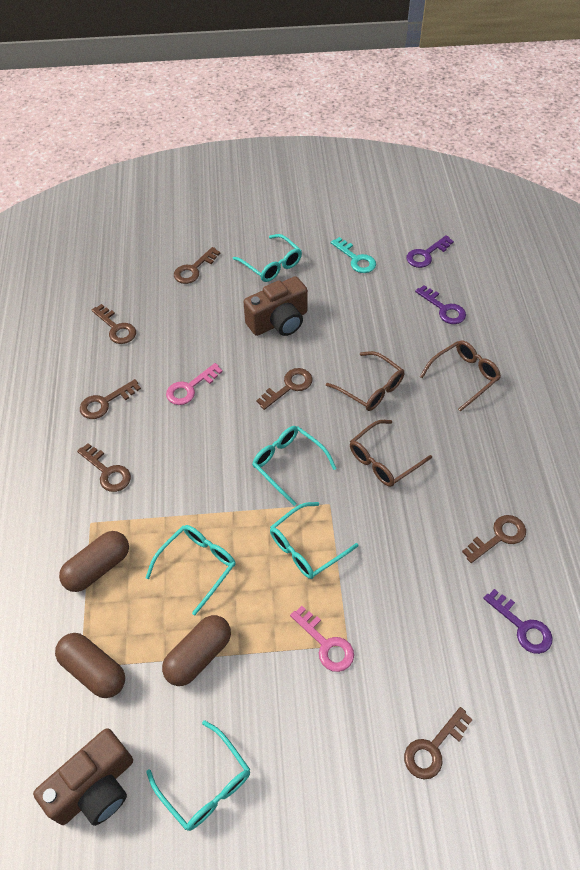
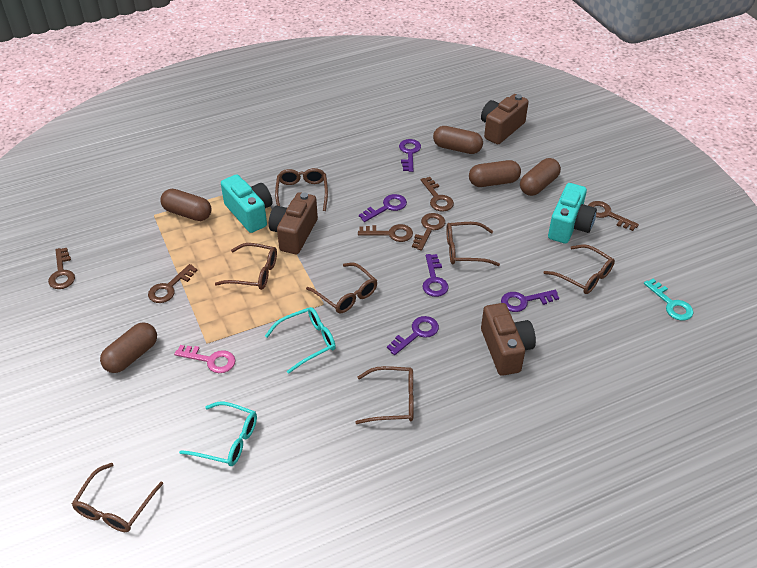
brown camera: [33,728,133,826] [244,276,308,336] = 2 -> [269,192,318,254] [481,94,529,144] [481,303,536,376] = 3
brown capsule: [55,633,125,698] [59,531,129,592] [162,615,231,686] = 3 -> [100,323,157,373] [160,189,212,221] [433,126,483,154] [469,160,521,187] [520,158,561,196] = 5
brown glasses: [326,351,404,411] [350,420,432,487] [420,340,501,412] = 3 -> [72,463,163,532] [215,243,277,290] [275,168,328,211] [306,263,377,313] [355,366,414,424] [446,222,500,266] [544,244,615,294] = 7
brown key: [77,443,131,492] [80,379,141,419] [92,304,136,344] [174,247,220,284] [256,368,313,410] [404,707,473,779] [462,515,526,563] = 7 -> [48,248,75,289] [148,264,198,303] [358,224,413,242] [412,213,445,251] [420,177,454,211] [588,201,639,231] = 6
pink key: [166,363,223,405] [290,606,354,672] = 2 -> [174,345,236,373] = 1
purple key: [406,235,454,268] [415,285,466,324] [483,589,553,654] = 3 -> [359,194,407,222] [387,316,439,355] [399,139,421,172] [422,254,449,297] [501,290,559,312] = 5
turquoise camera: none = 0 -> [221,174,272,233] [548,183,597,244] = 2
turquoise glasses: [146,525,236,615] [146,720,250,831] [233,234,302,282] [252,426,337,506] [270,502,359,579] = 5 -> [179,402,257,466] [265,307,336,374] = 2

